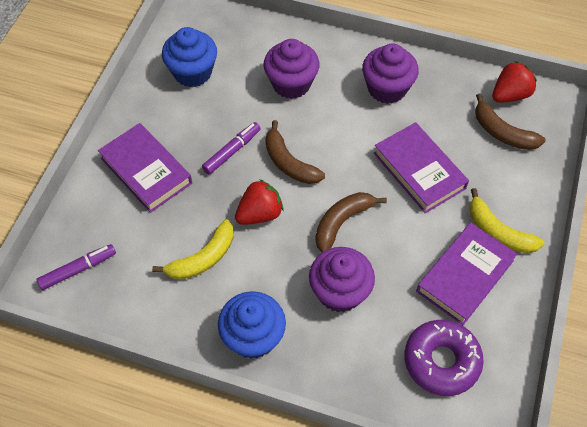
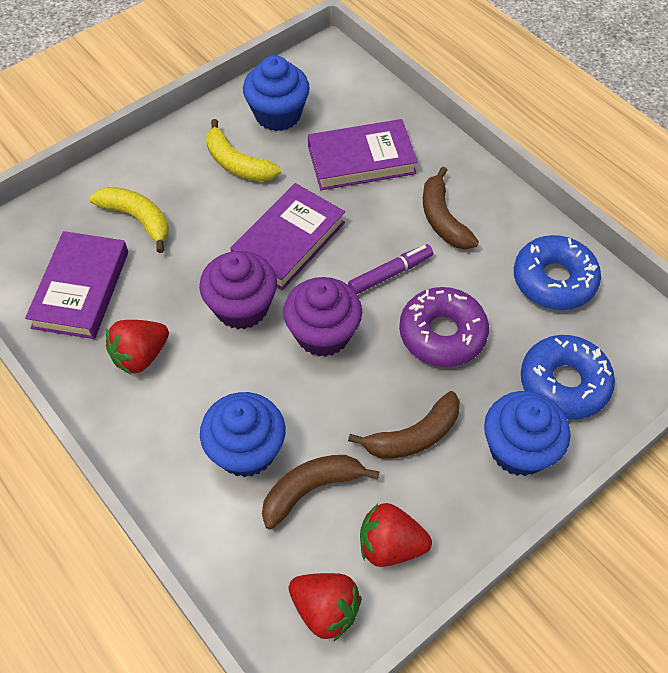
blue cupcake: [162,27,217,87] [218,291,286,359] = 2 -> [200,392,285,477] [243,55,310,131] [484,391,570,476] = 3
blue donut: none = 0 -> [514,235,601,310] [521,335,615,419] = 2
purple cupcake: [264,39,319,99] [309,247,375,312] [362,44,419,104] = 3 -> [199,251,277,329] [283,277,362,357] = 2
purple marker: [36,244,116,290] [202,122,261,174] = 2 -> [348,244,433,294] = 1
red strawberry: [235,179,283,225] [492,61,537,103] = 2 -> [106,320,169,374] [289,573,362,641] [360,503,432,567] = 3

